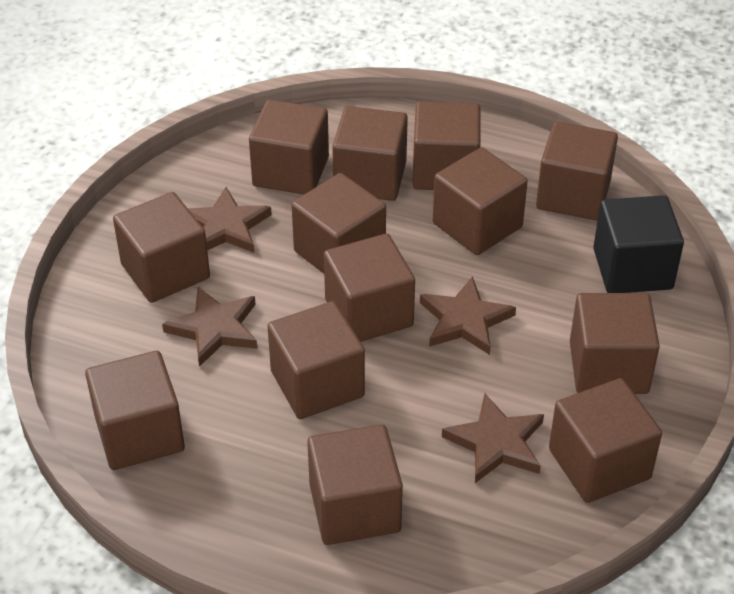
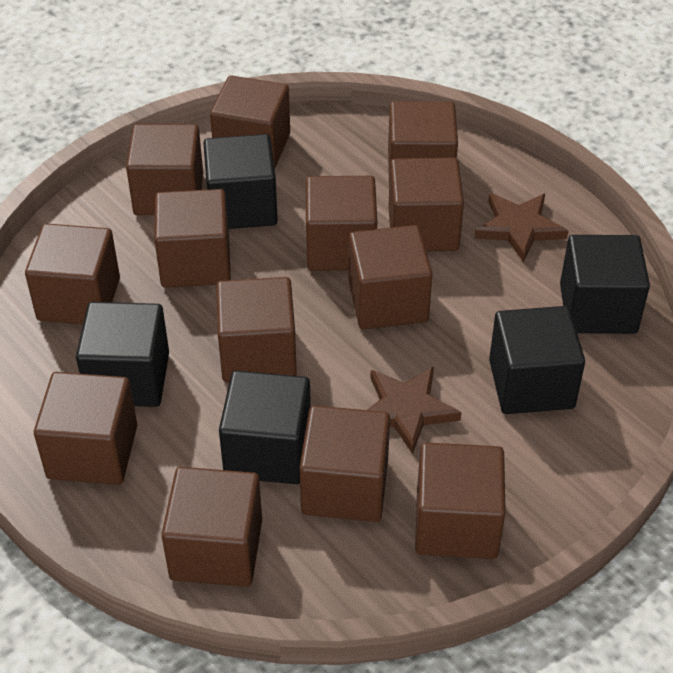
black cube: [593,195,684,293] = 1 -> [76,302,169,407] [203,134,278,229] [219,370,311,484] [489,306,585,414] [560,235,650,334] = 5
brown star: [162,287,257,367] [188,187,272,253] [420,276,516,355] [442,393,544,483] = 4 -> [367,366,462,454] [474,193,568,263] = 2

